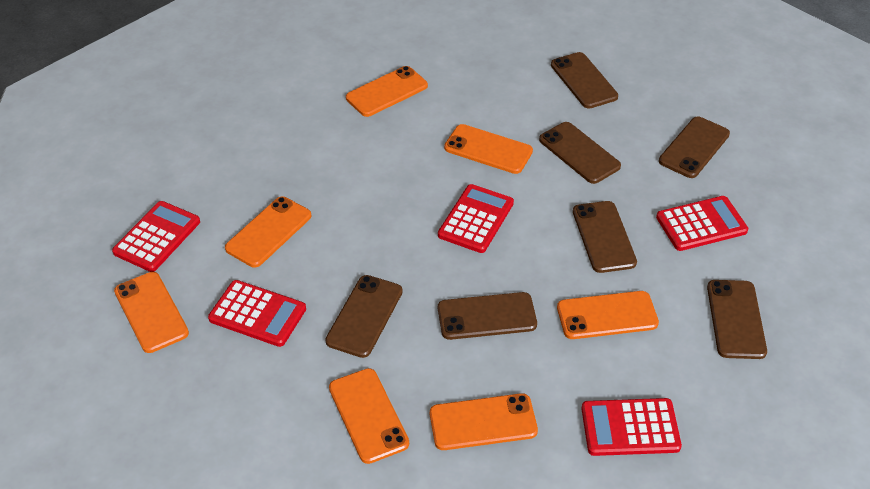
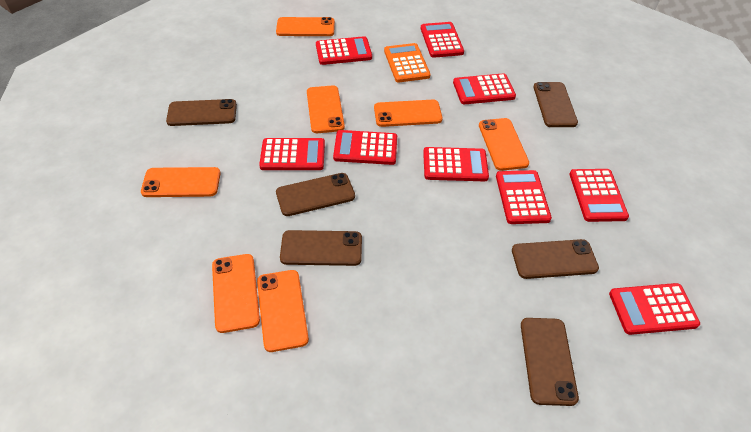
brown phone: [325,275,403,358] [438,292,537,340] [539,122,621,184] [551,52,618,109] [573,201,637,273] [659,117,730,178] [707,280,767,359] = 7 -> [166,99,237,126] [276,173,355,216] [280,230,362,266] [512,239,599,279] [521,318,579,406] [534,82,578,127] = 6
orange calculator: none = 0 -> [384,43,431,82] = 1
red calculator: [112,201,200,272] [208,280,306,347] [438,184,514,253] [581,398,682,456] [656,196,748,251] = 5 -> [259,138,325,170] [316,36,372,65] [333,130,397,165] [421,22,464,58] [423,147,489,181] [453,73,516,104] [496,170,552,224] [569,169,629,222] [609,283,700,335] = 9

